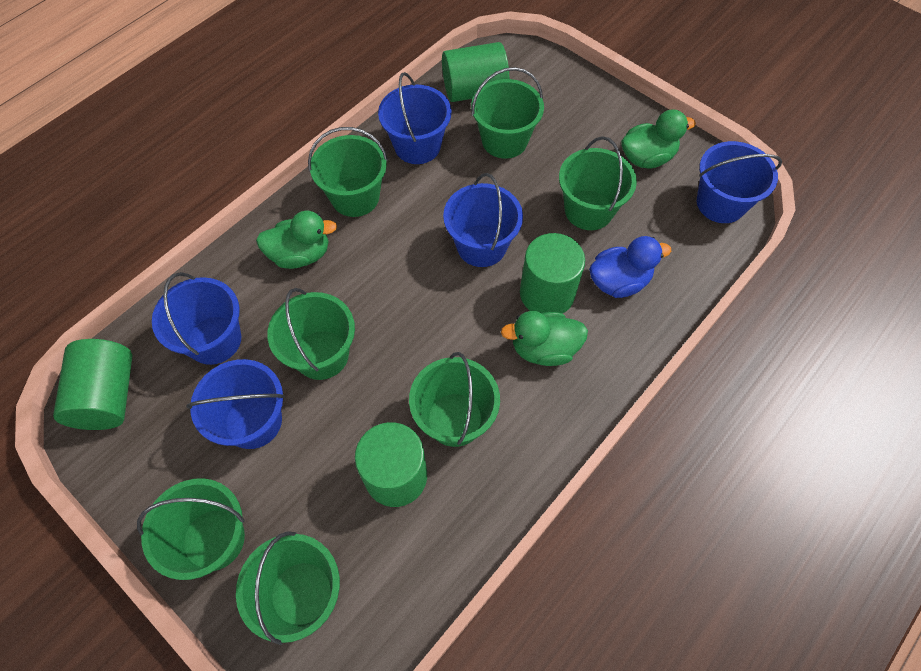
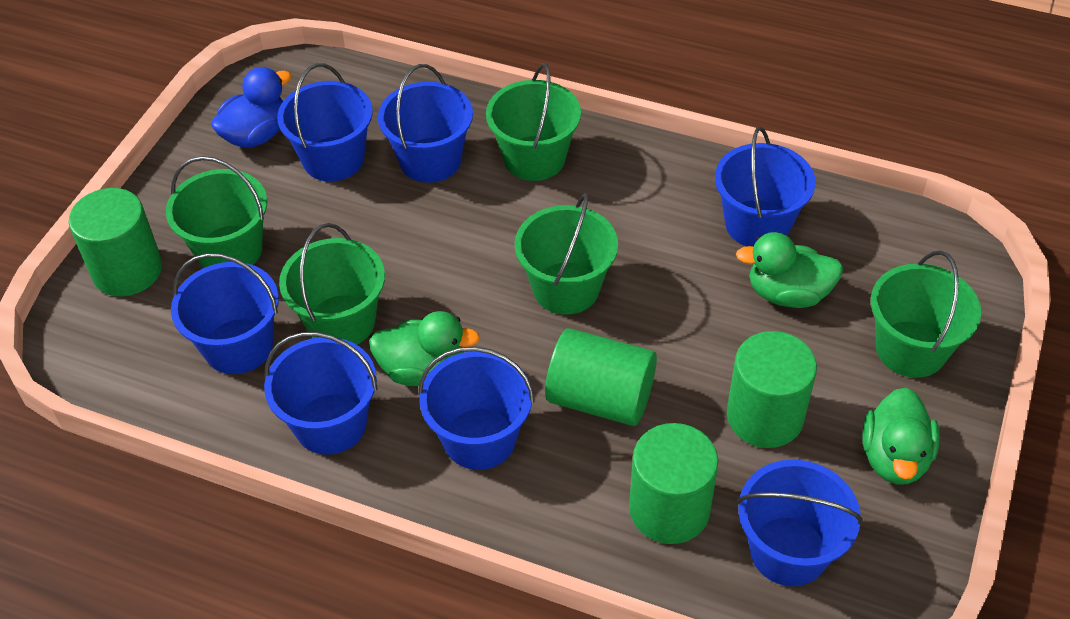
blue bucket: [152,272,241,365] [186,359,285,449] [378,72,452,164] [443,173,523,267] [697,141,782,223] = 5 -> [171,253,279,374] [264,332,378,455] [277,63,373,181] [378,64,473,183] [418,347,534,470] [715,127,816,247] [737,460,863,586] = 7
green bucket: [137,478,245,580] [236,531,340,645] [267,288,355,380] [308,127,388,217] [409,352,500,447] [471,67,544,159] [559,136,637,230] = 7 -> [166,156,267,268] [279,223,385,345] [486,63,581,181] [515,193,618,315] [871,251,981,378] = 5

